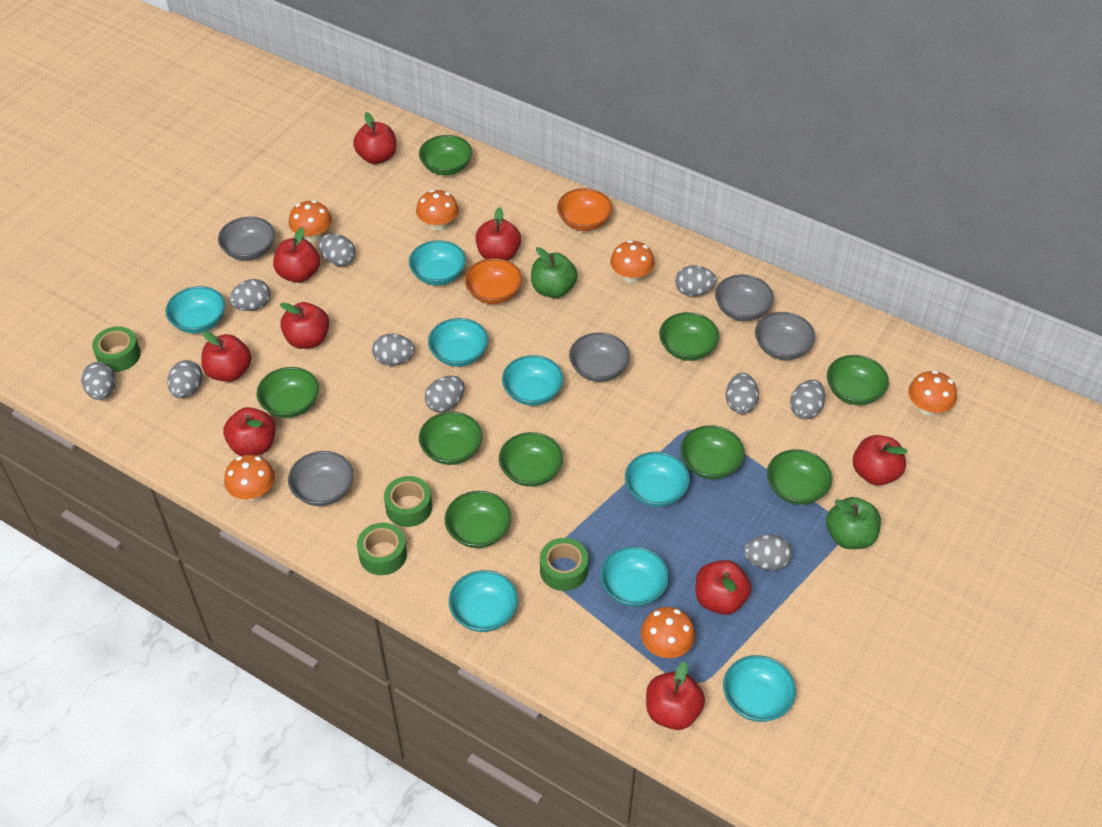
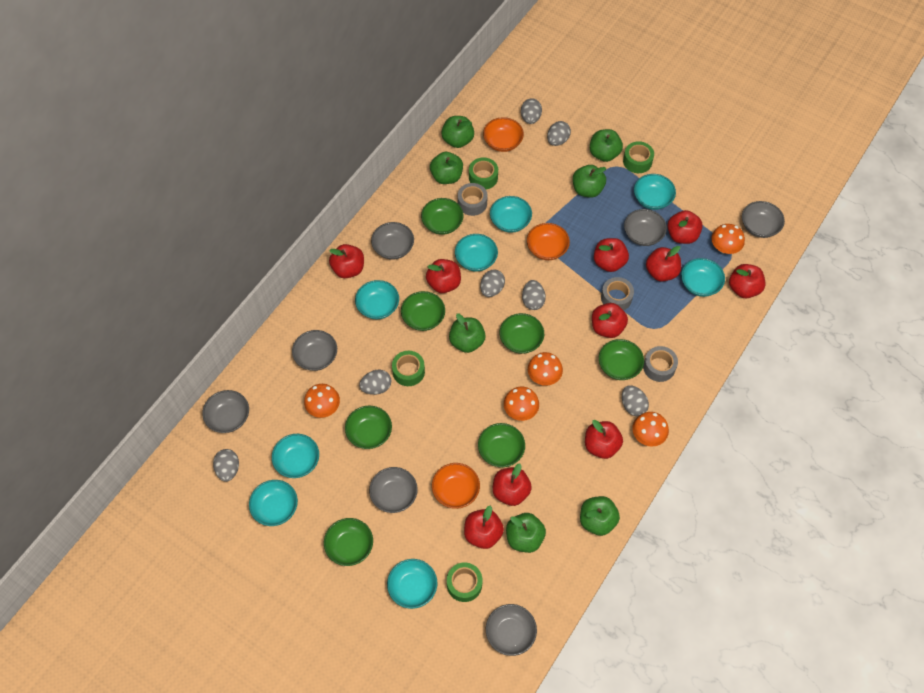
green apple: [531,247,578,298] [826,497,881,549] = 2 -> [430,152,463,184] [441,116,474,148] [449,313,486,353] [506,513,546,553] [573,165,606,198] [580,496,620,536] [590,129,623,162] = 7
green bowl: [257,367,319,418] [419,135,472,175] [419,412,482,465] [445,491,511,548] [499,432,563,487] [659,312,719,361] [680,425,745,479] [767,449,832,505] [827,355,889,405] = 9 -> [324,518,373,566] [345,405,392,449] [401,291,445,331] [421,198,464,235] [478,423,525,467] [500,313,544,354] [599,339,644,380] = 7
grey bowl: [218,217,275,261] [288,451,353,506] [569,333,630,382] [715,274,774,321] [755,312,815,360] = 5 -> [202,390,249,433] [292,330,337,371] [369,467,418,513] [371,222,414,260] [486,604,537,656] [624,209,667,246] [742,201,785,238] = 7
grey egg: [81,362,116,400] [167,360,203,398] [229,279,270,311] [318,234,356,266] [372,334,415,366] [425,376,465,413] [675,265,717,296] [726,373,759,414] [744,534,792,570] [790,380,825,419] = 10 -> [213,449,239,482] [359,370,391,395] [480,270,505,297] [521,98,542,124] [522,280,546,310] [547,121,571,146] [622,385,649,416] = 7
grey tape: none = 0 -> [458,183,488,216] [601,277,634,310] [643,346,678,382] = 3
orange bowl: [464,258,522,304] [557,188,612,231] = 2 -> [432,463,480,509] [483,117,524,152] [527,223,570,260] = 3
orange mushroom: [224,455,275,501] [289,200,332,242] [416,190,459,231] [610,240,654,283] [641,607,695,658] [908,370,957,415] = 6 -> [304,384,340,418] [504,387,539,421] [528,352,563,386] [632,412,669,446] [711,224,745,254] = 5
red apple: [201,331,251,382] [223,407,276,456] [273,227,320,283] [280,302,329,349] [353,112,396,164] [476,207,521,261] [646,662,705,730] [695,560,751,615] [853,435,907,486] = 9 -> [329,244,364,278] [426,259,461,293] [464,506,504,549] [493,463,532,506] [585,420,623,459] [592,303,628,338] [594,238,629,272] [646,246,681,282] [667,210,703,244] [729,264,765,298] = 10

